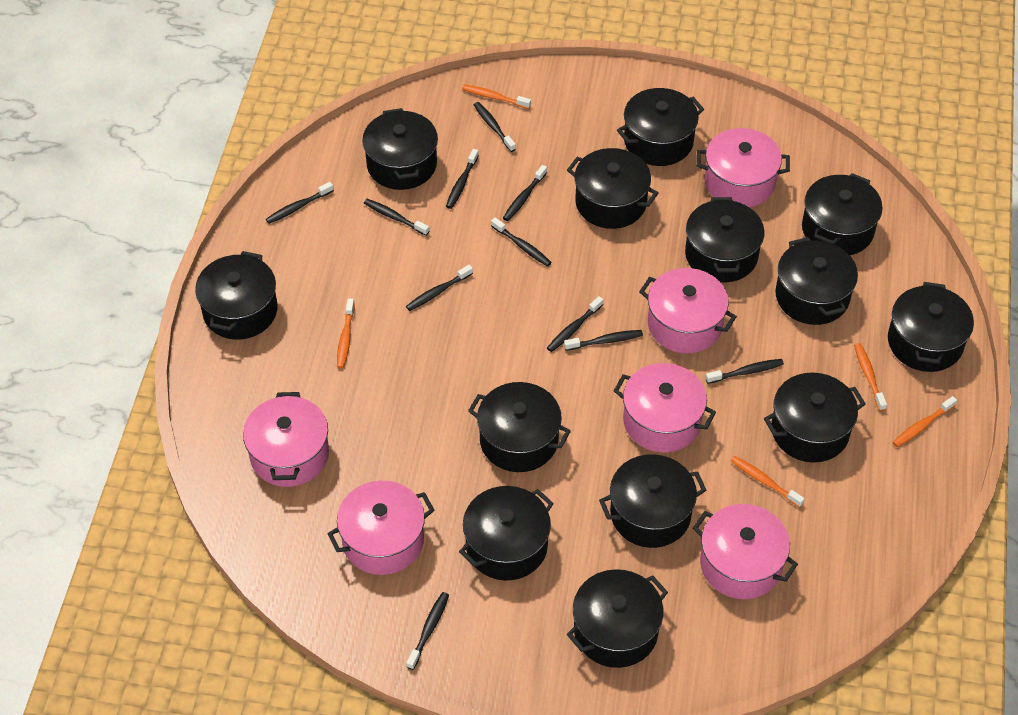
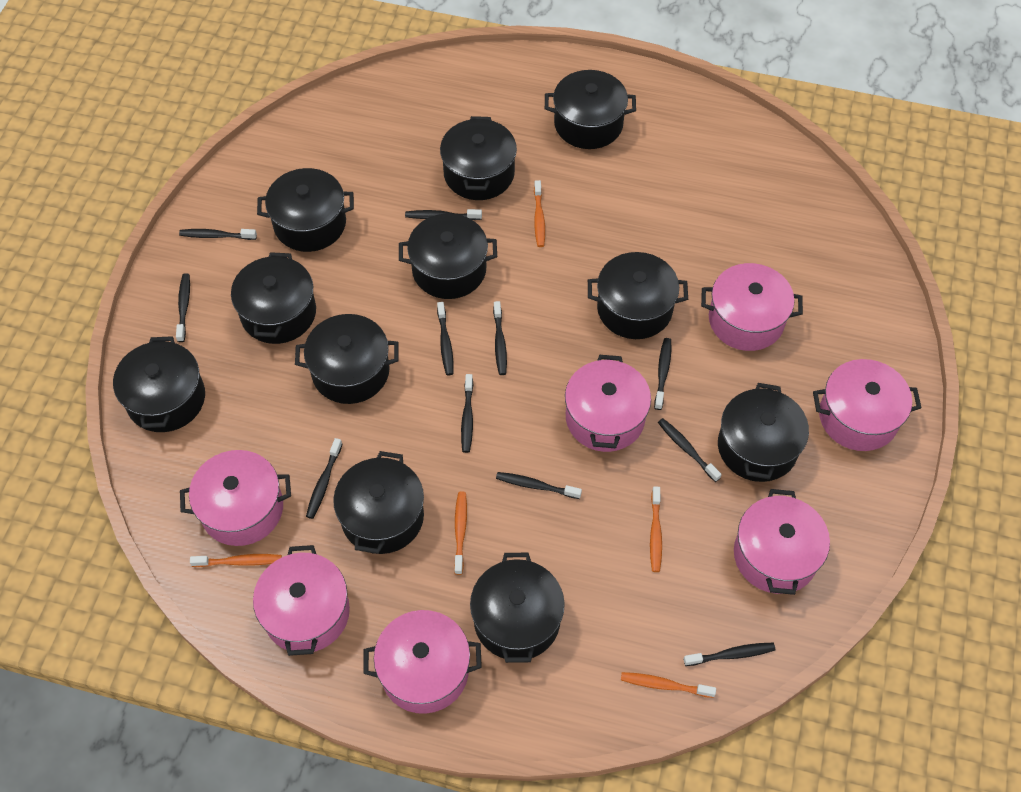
black pot: [195,251,278,340] [362,108,438,190] [459,486,554,581] [468,382,571,472] [567,148,658,229] [567,569,668,668] [599,454,706,548] [617,88,704,166] [685,197,764,282] [764,373,866,463] [775,237,858,325] [802,173,883,255] [888,282,974,372] = 13 -> [113,336,205,432] [231,252,316,344] [257,168,354,252] [295,314,399,404] [333,451,424,554] [399,213,497,299] [440,116,517,200] [470,553,565,663] [545,70,636,149] [588,252,688,339] [718,383,809,482] = 11
pink pot: [243,392,329,487] [327,481,434,575] [614,363,716,453] [639,268,737,353] [693,504,798,599] [696,128,790,207] = 6 -> [180,450,291,546] [253,545,350,656] [363,610,482,714] [565,355,651,452] [701,263,803,351] [734,489,830,595] [813,359,921,451] = 7

